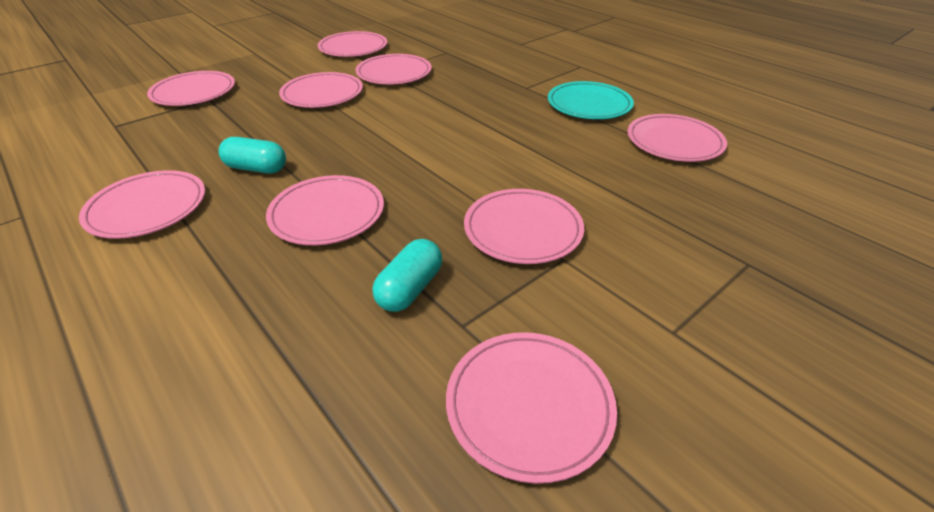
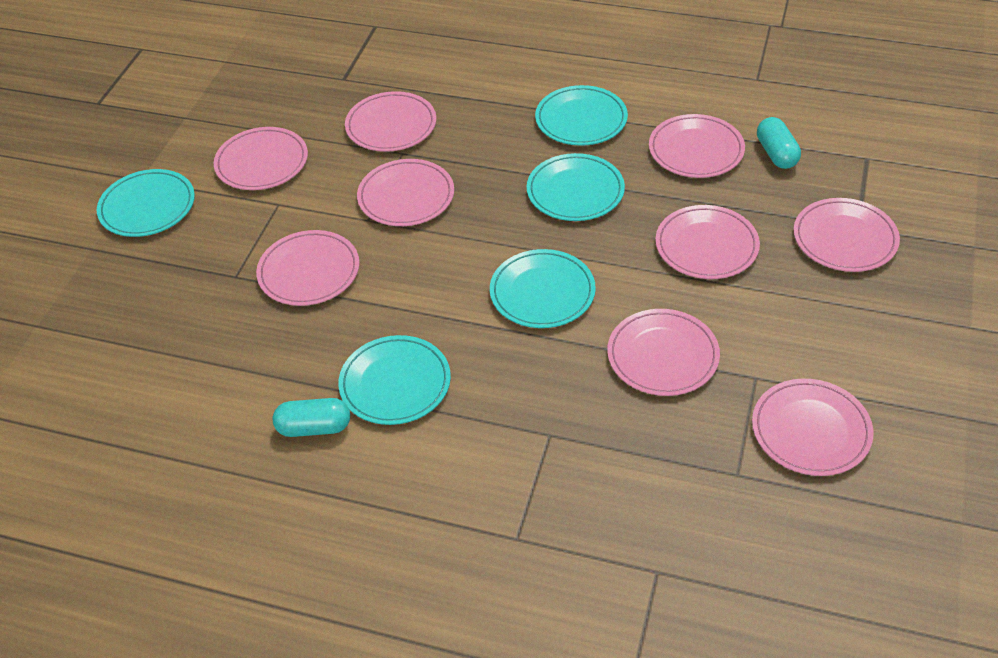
turquoise plate: [548,81,634,119] = 1 -> [97,169,195,237] [338,335,451,425] [490,249,596,328] [527,153,625,221] [535,85,628,146] = 5

